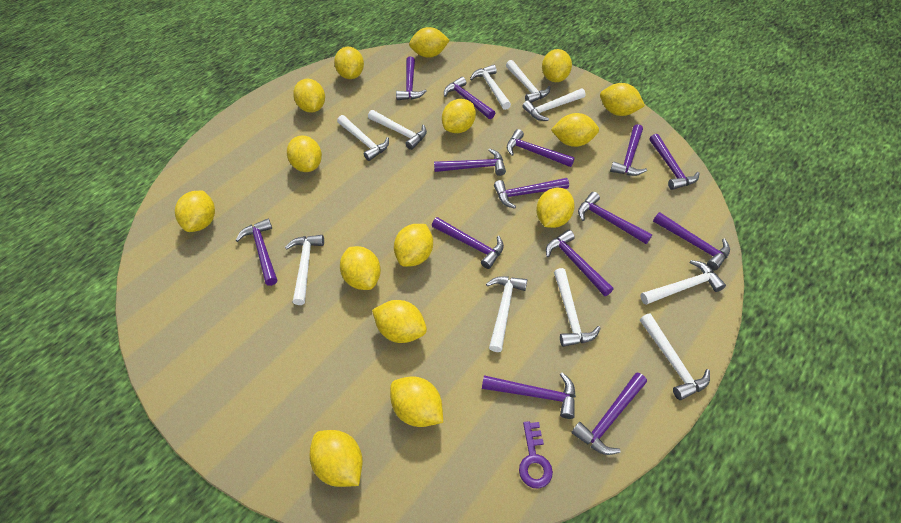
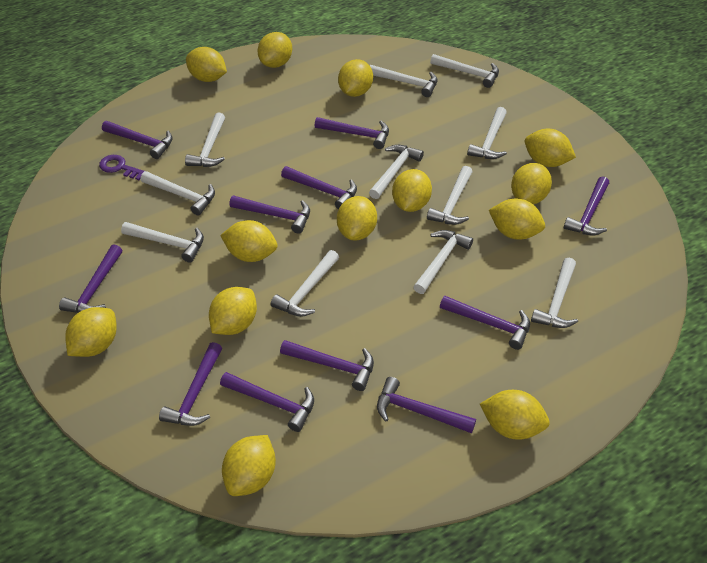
purple hammer: [235,219,277,286] [396,56,427,100] [432,217,504,269] [434,149,506,176] [444,77,495,119] [482,372,576,419] [494,178,569,209] [507,129,575,167] [546,230,614,296] [571,372,647,455] [578,192,652,244] [610,124,647,176] [649,134,700,190] [653,212,730,270] = 14 -> [59,244,122,313] [102,121,173,159] [159,342,222,426] [220,372,314,432] [229,195,310,234] [280,340,374,391] [281,166,357,210] [315,117,389,149] [377,377,476,433] [440,296,530,350] [564,177,609,235] = 11
white hammer: [285,235,324,305] [337,115,389,161] [368,110,427,150] [470,65,511,110] [486,276,527,352] [506,60,550,103] [523,88,586,121] [554,268,601,347] [640,260,726,305] [640,314,710,400] = 10 -> [121,222,204,263] [141,171,215,216] [185,113,225,167] [271,250,339,317] [369,145,424,199] [370,65,438,97] [414,230,473,294] [427,166,473,225] [430,54,499,88] [467,107,507,159] [531,258,578,328] = 11
yellow lemon: [175,191,215,232] [287,136,322,172] [293,79,325,113] [309,430,363,487] [334,47,364,79] [340,246,381,290] [372,300,427,343] [390,376,443,427] [394,224,433,267] [409,27,450,58] [442,99,476,133] [536,188,575,228] [542,49,572,82] [551,113,599,147] [600,83,645,116] = 15 -> [65,307,117,357] [186,47,227,82] [209,287,257,335] [220,220,278,262] [222,435,276,496] [257,32,292,68] [337,196,377,240] [338,59,373,97] [392,169,432,212] [480,390,550,440] [489,199,545,240] [511,163,552,204] [525,129,576,167] = 13

